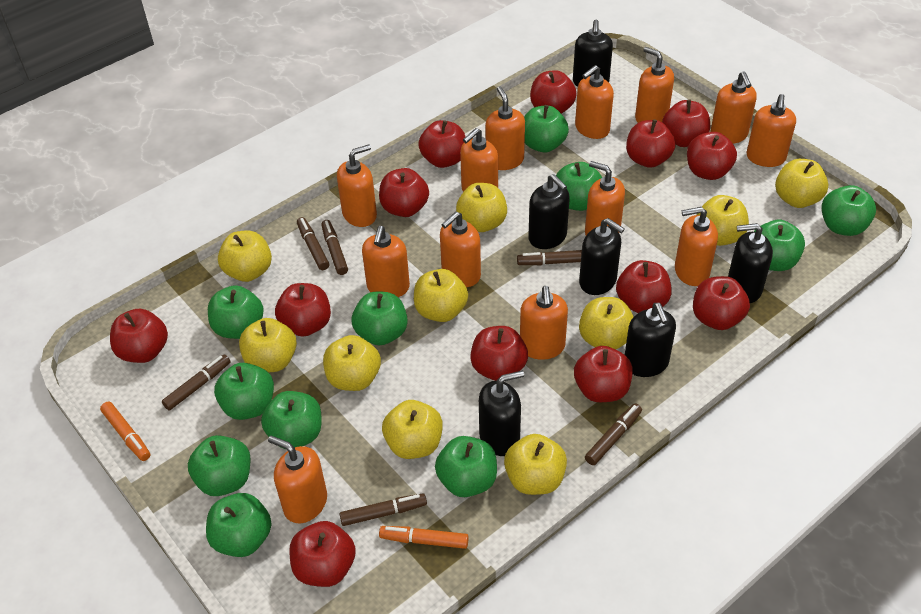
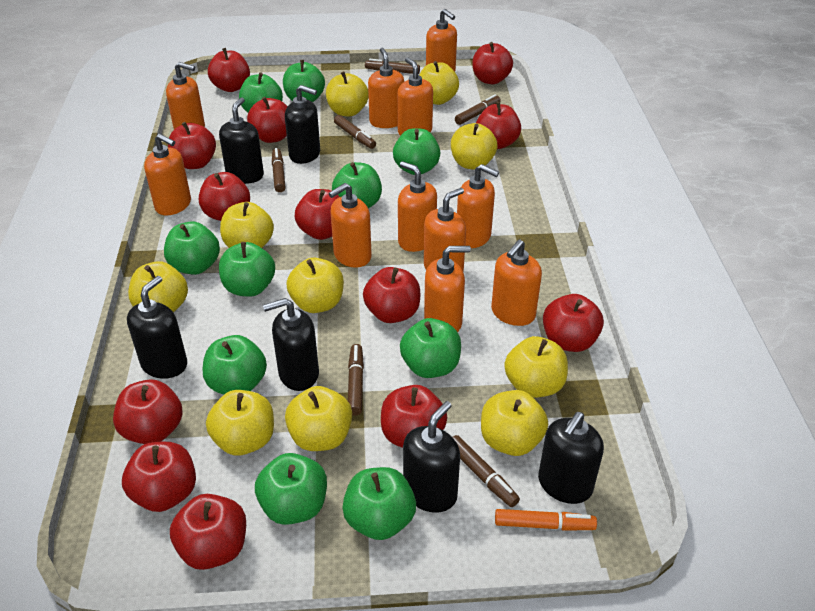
green apple: [188,435,251,496] [206,493,271,557] [208,285,264,339] [214,363,274,420] [261,391,322,449] [352,292,408,345] [435,436,497,497] [524,105,569,152] [554,162,602,211] [754,219,805,271] [821,185,876,236] = 11 -> [164,221,220,275] [203,335,267,394] [219,242,275,297] [239,72,283,112] [255,453,327,525] [283,60,325,102] [332,162,382,208] [342,467,416,540] [393,128,440,175] [400,318,461,378] = 10
orange marker: [100,401,150,461] [379,526,469,549] = 2 -> [495,509,597,531] = 1
orange soap dispenser: [268,436,327,523] [337,144,377,227] [362,226,410,297] [440,212,481,287] [460,128,498,192] [485,86,525,170] [520,286,568,360] [575,65,614,139] [585,161,625,235] [635,47,674,123] [675,207,718,286] [710,71,757,144] [746,94,796,167] = 13 -> [144,134,191,216] [166,62,205,129] [329,183,371,267] [368,48,404,128] [397,58,433,136] [398,161,437,252] [424,188,466,272] [424,246,471,332] [426,9,457,72] [457,164,499,248] [491,239,542,326] = 11

